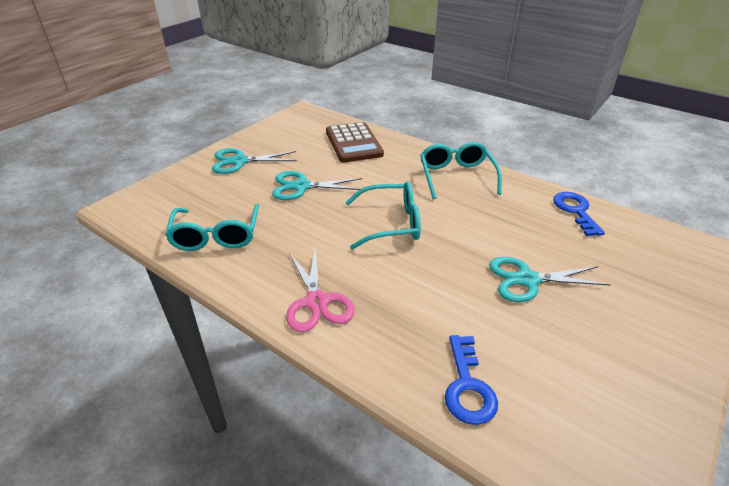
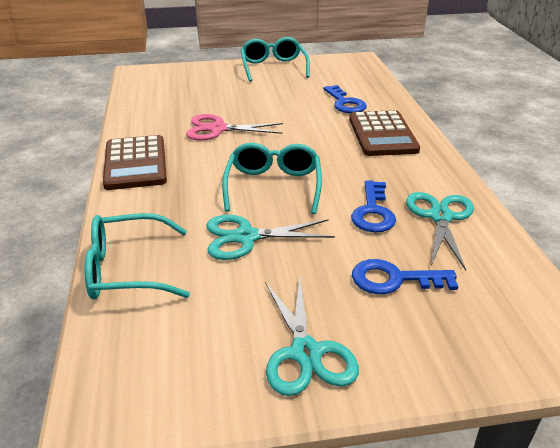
blue key: [445,335,498,425] [553,192,605,236] = 2 -> [323,85,367,113] [351,180,396,232] [352,259,458,294] = 3
brown calculator: [326,122,384,163] = 1 -> [103,135,167,190] [349,110,420,156] = 2

